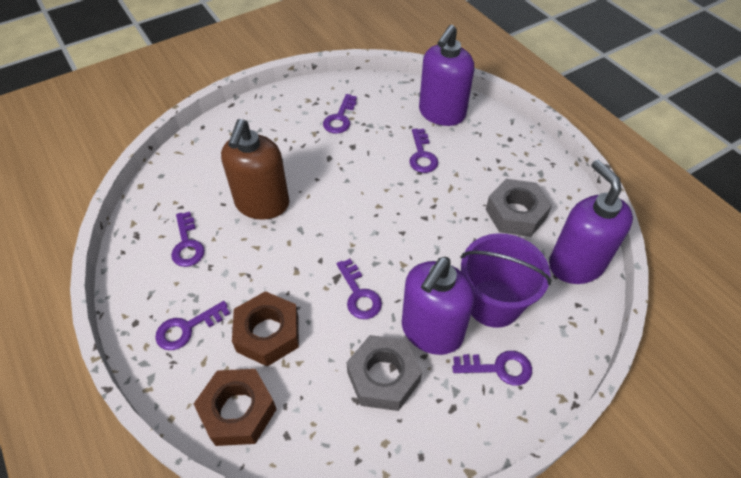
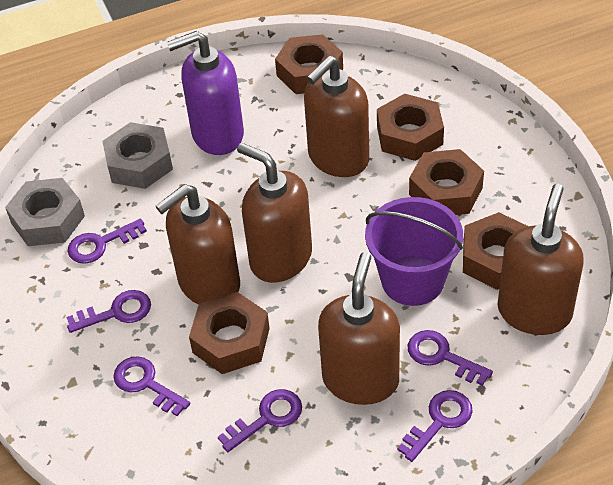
brown nut: [194,369,277,446] [232,291,299,367] = 2 -> [189,292,270,374] [275,34,343,94] [377,94,444,161] [409,149,484,215] [463,212,528,290] = 5
brown soap dispenser: [221,119,289,220] = 1 -> [156,184,240,305] [237,143,312,283] [304,55,369,177] [318,252,400,405] [497,184,584,335] = 5
purple soap dispenser: [402,257,475,355] [419,25,474,126] [549,160,633,284] = 3 -> [167,31,244,155] = 1

